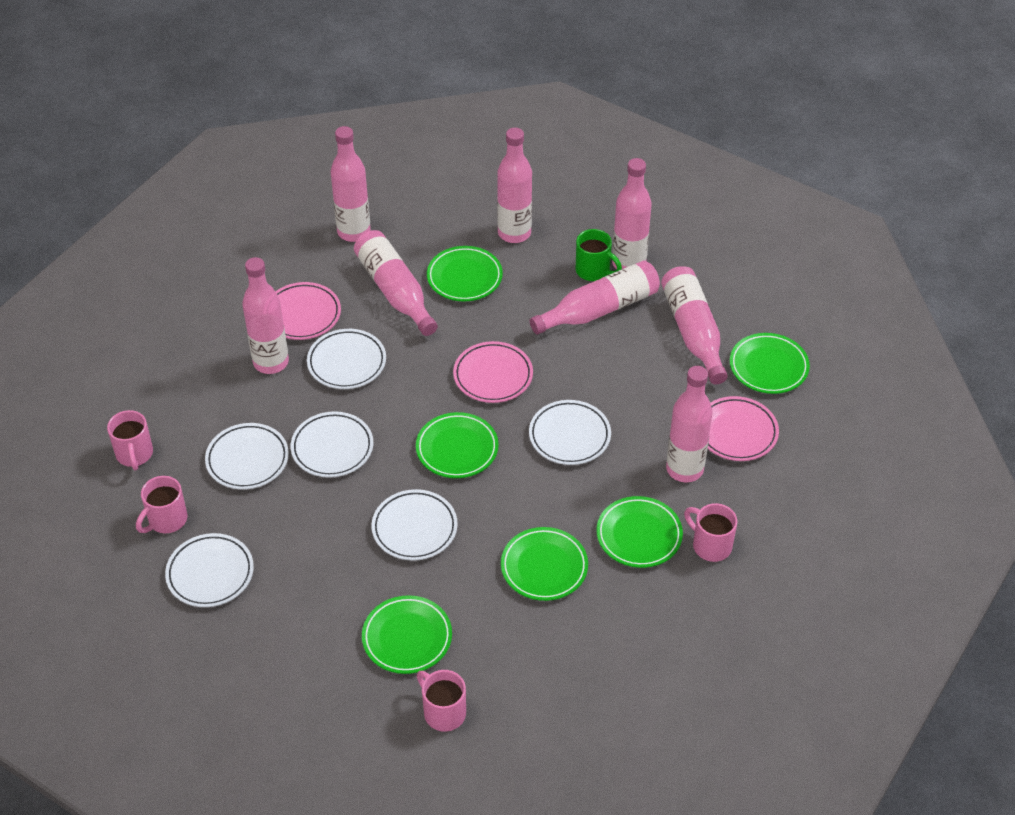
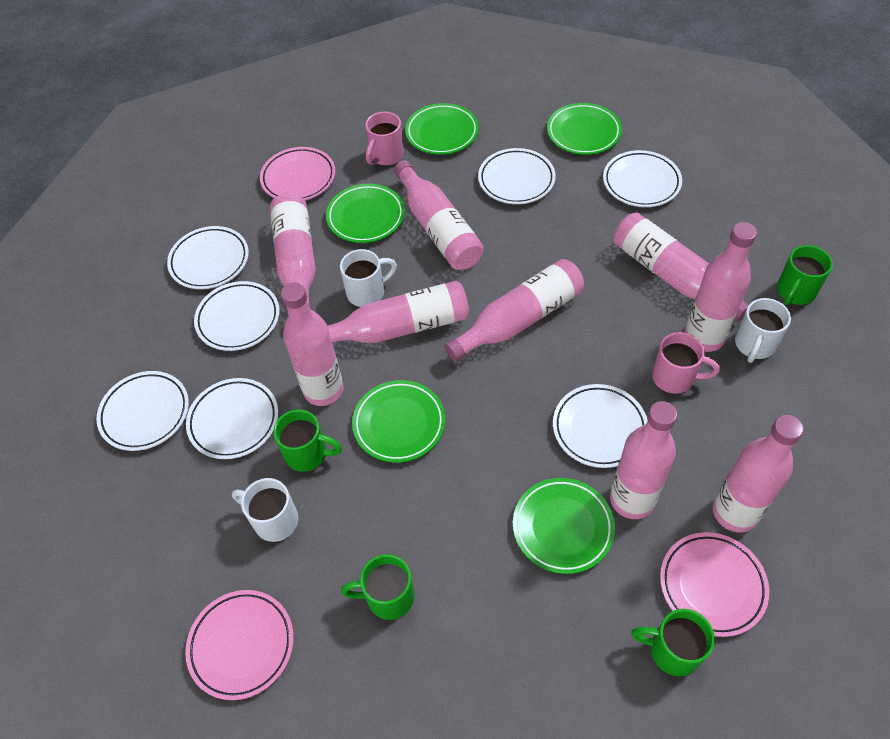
green mug: [575,229,622,281] = 1 -> [273,409,342,472] [341,554,414,620] [631,609,715,676] [777,245,833,305] = 4
green plate: [362,595,452,674] [416,412,499,478] [427,246,503,302] [501,527,588,601] [596,496,683,568] [730,333,810,394] = 6 -> [326,184,405,243] [352,380,445,463] [405,103,479,155] [513,478,615,574] [547,103,622,155] = 5
pink bottle: [242,257,289,374] [330,126,371,242] [354,230,438,336] [497,128,532,243] [530,261,660,334] [612,158,652,269] [661,266,728,384] [666,366,713,482] = 8 -> [270,193,316,310] [281,282,344,406] [328,281,469,343] [394,160,484,270] [445,259,584,362] [610,401,677,519] [614,213,749,322] [685,222,757,352] [713,415,804,533] = 9
pink mug: [107,410,153,470] [136,476,187,533] [417,670,466,732] [684,503,738,562] = 4 -> [365,112,404,165] [652,332,720,394] = 2
white mug: none = 0 -> [232,478,298,542] [340,249,397,307] [735,298,791,363] = 3
white plate: [165,533,254,607] [205,423,289,490] [290,411,373,478] [307,329,386,389] [372,489,458,561] [529,400,611,465] = 6 -> [96,371,189,451] [167,226,249,289] [186,378,278,459] [194,281,280,351] [478,148,556,204] [553,384,648,468] [603,150,682,207] = 7

